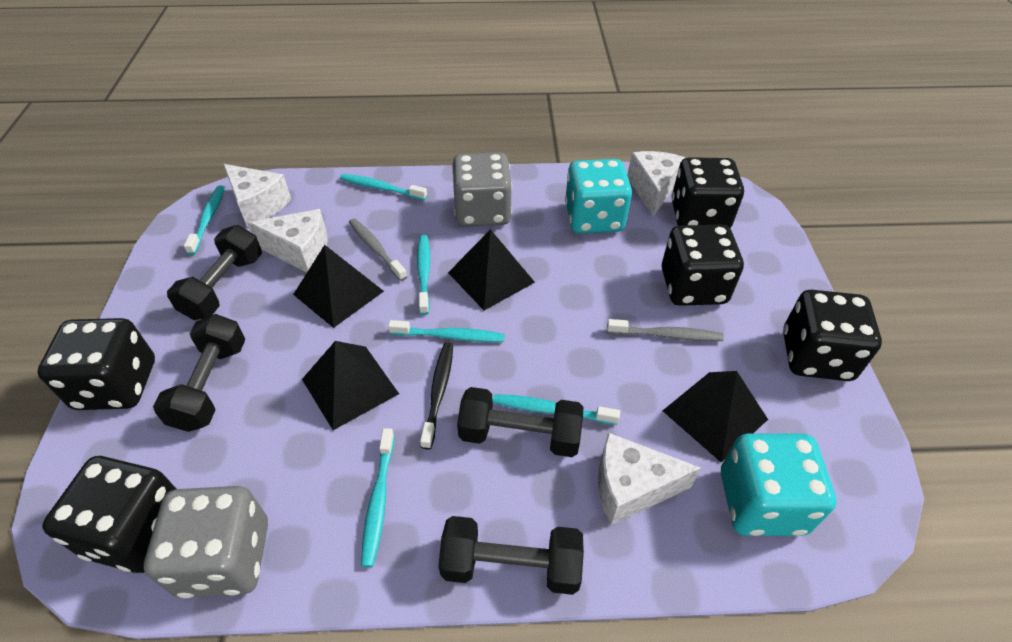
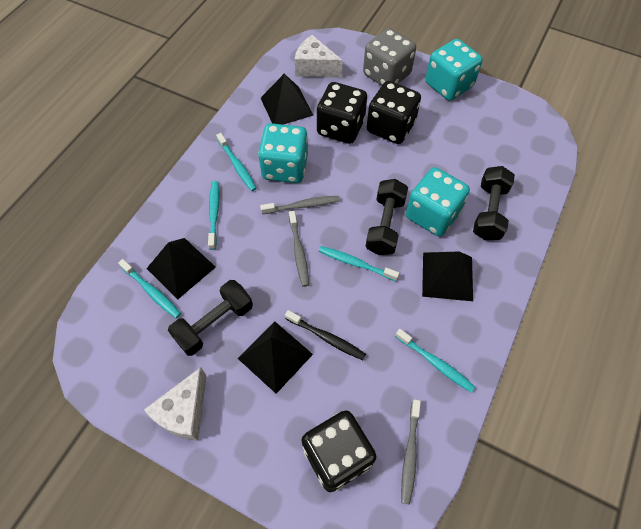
black dice: [37,318,155,410] [42,456,176,573] [662,224,744,306] [672,157,744,228] [783,290,882,381] = 5 -> [302,410,376,492] [317,82,367,144] [367,81,421,144] = 3
black dumbbell: [153,314,245,432] [167,225,262,320] [438,516,584,595] [457,387,583,457] = 4 -> [168,280,253,356] [366,179,408,255] [473,166,515,241] = 3
grey dice: [144,486,268,598] [452,152,512,227] = 2 -> [363,28,416,86] = 1
grey toothbrush: [349,218,407,281] [607,319,724,341] = 2 -> [260,196,339,214] [289,211,309,287] [401,399,421,504] = 3
turquoise dice: [565,159,632,234] [721,433,837,536] = 2 -> [258,123,308,183] [406,167,470,236] [425,39,483,101] = 3
turquoise toothbrush: [184,185,225,255] [340,174,427,200] [361,428,394,567] [388,320,505,342] [417,235,430,315] [492,394,620,425] = 6 -> [118,259,181,318] [208,181,219,250] [216,133,257,191] [319,246,399,281] [395,329,475,392] = 5
white cheese: [223,164,291,227] [247,209,327,272] [598,433,701,525] [627,151,685,216] = 4 -> [144,367,206,441] [295,35,343,78] = 2

